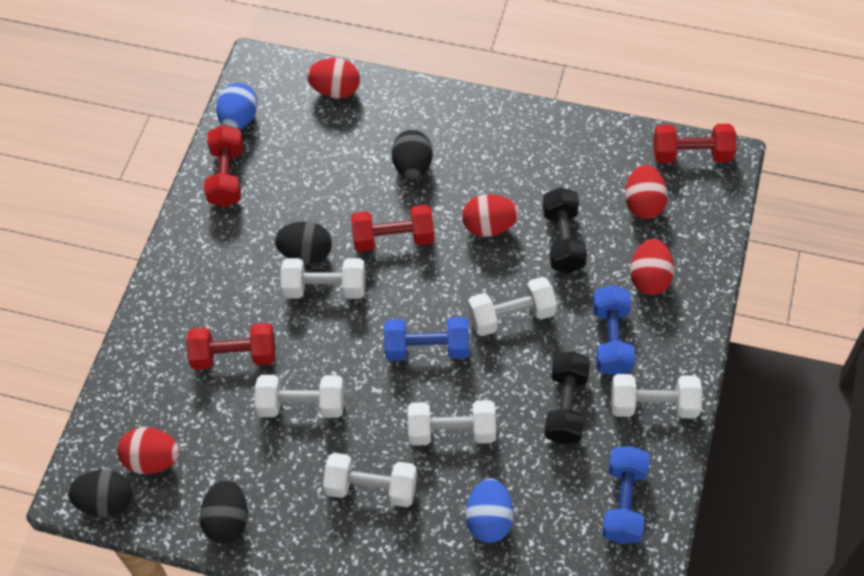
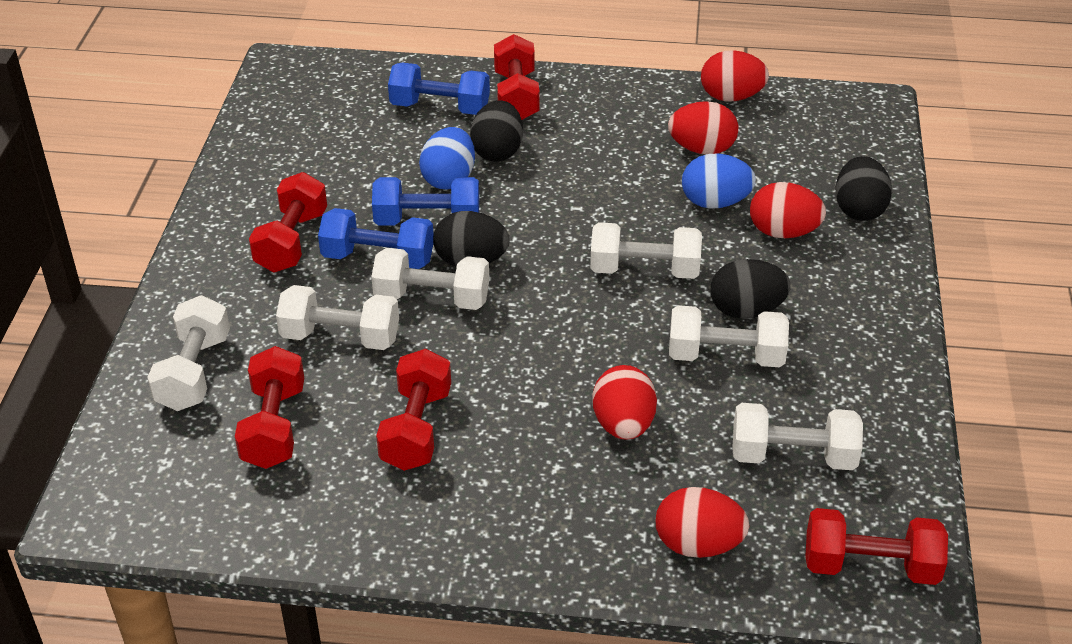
black dumbbell: [543,187,587,273] [544,351,590,444] = 2 -> none = 0
red dumbbell: [186,323,276,370] [204,125,244,207] [351,205,434,252] [653,124,736,163] = 4 -> [235,346,304,469] [249,172,327,273] [376,349,451,471] [494,34,540,120] [805,508,948,585] = 5

